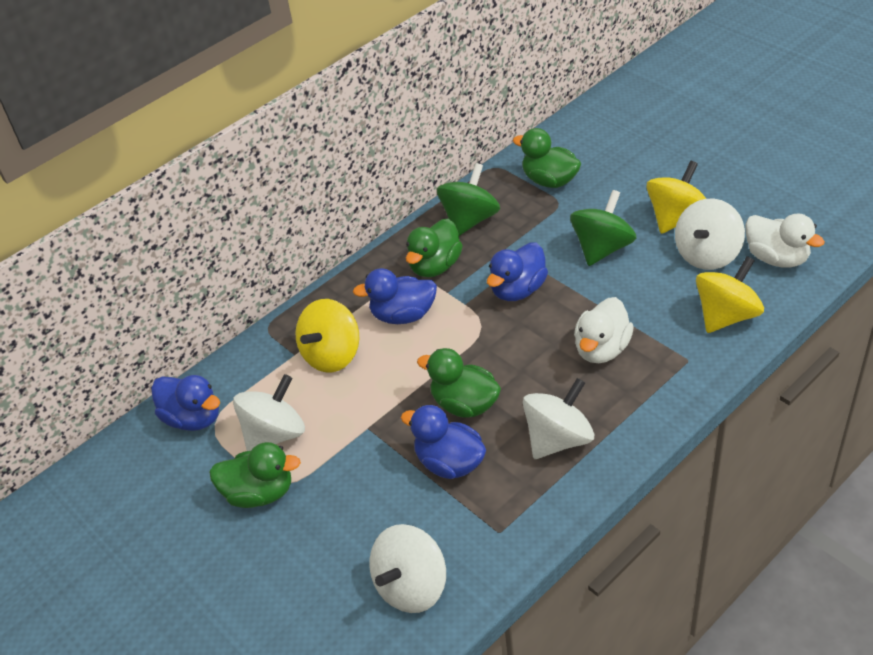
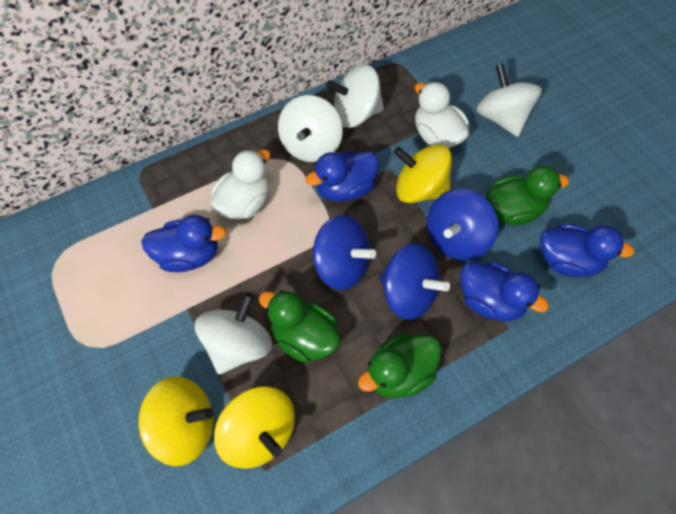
blue spinning top: none = 0 -> [313,215,376,290] [379,243,450,320] [427,189,498,261] = 3
green duck: [209,442,301,508] [406,219,463,277] [417,348,501,418] [513,128,581,188] = 4 -> [259,290,341,363] [358,333,442,398] [486,166,569,225] = 3
green spinning top: [437,163,500,236] [570,190,636,266] = 2 -> none = 0

